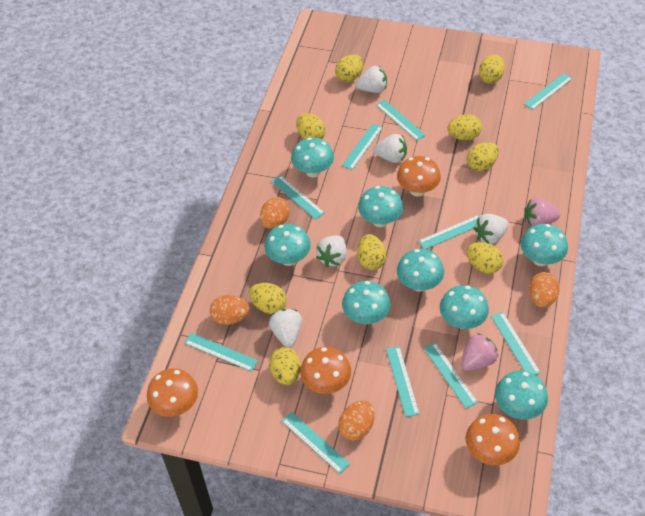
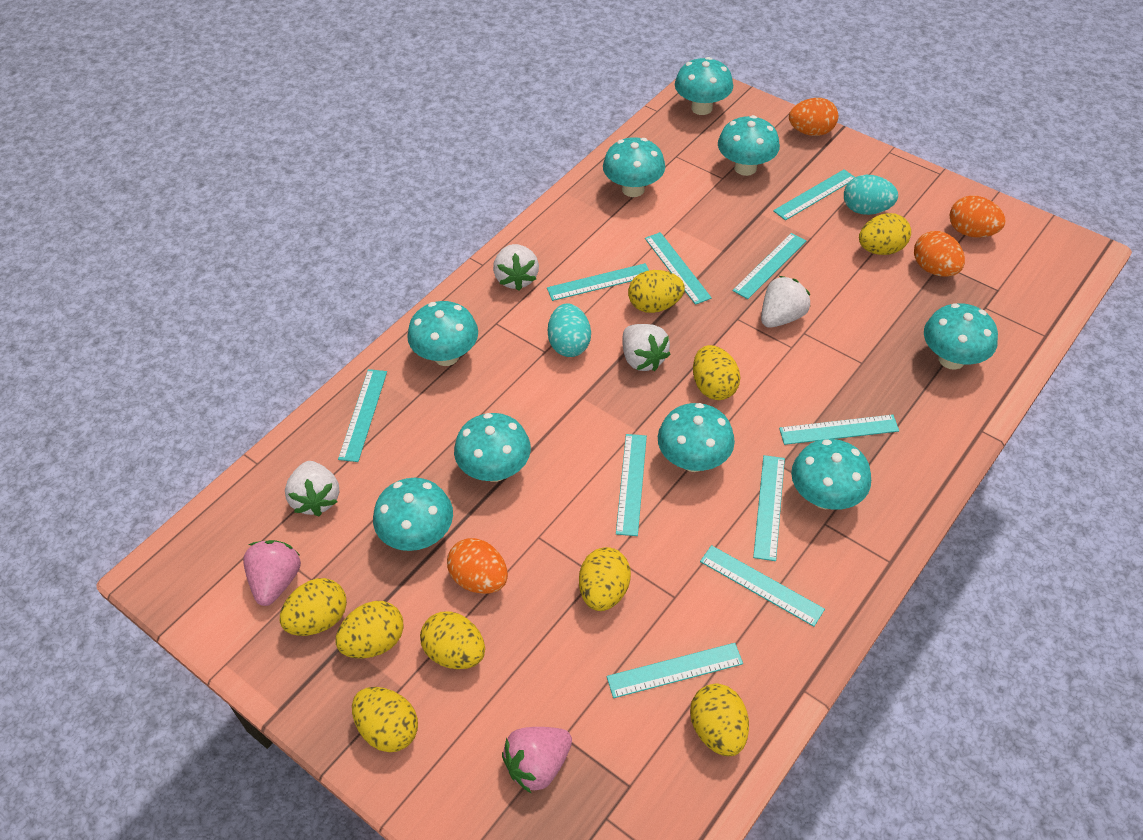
orange mushroom: [147,369,198,417] [300,347,351,394] [397,156,441,197] [466,414,520,465] = 4 -> none = 0
turquoise egg: none = 0 -> [548,303,591,357] [844,175,898,215] = 2
turquoise mushroom: [265,224,311,266] [291,137,334,177] [342,281,391,324] [358,186,403,227] [397,249,444,292] [440,285,489,329] [495,371,548,420] [521,224,568,266] = 8 -> [373,478,453,551] [407,301,478,366] [454,413,531,482] [603,137,665,197] [658,403,735,472] [675,57,733,115] [718,115,780,176] [791,439,871,510] [924,303,998,370] = 9
white strawberry: [269,309,302,348] [316,235,347,267] [355,66,387,93] [373,134,407,163] [474,214,509,244] = 5 -> [285,461,339,516] [493,244,539,291] [623,324,671,371] [761,276,811,328] = 4

